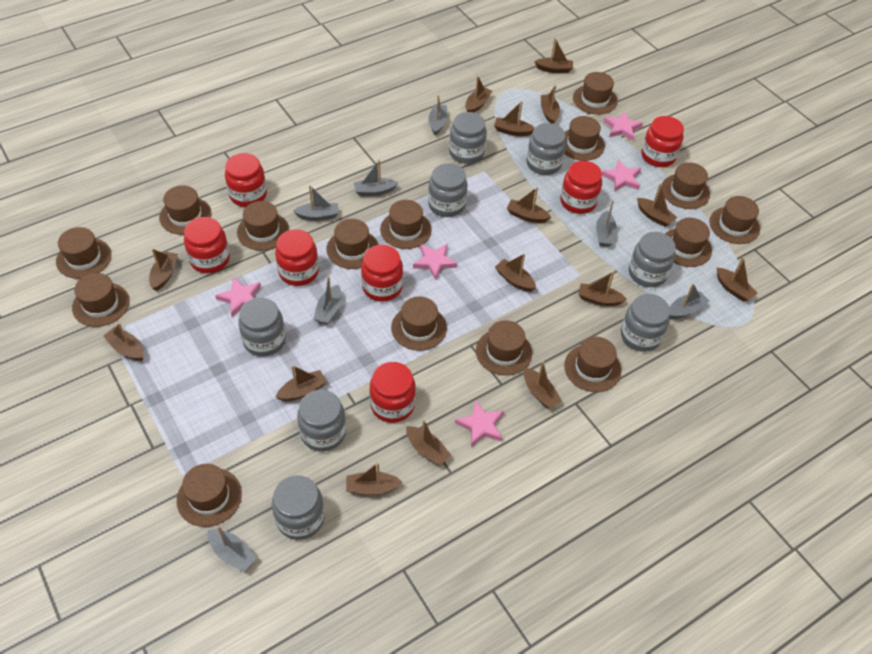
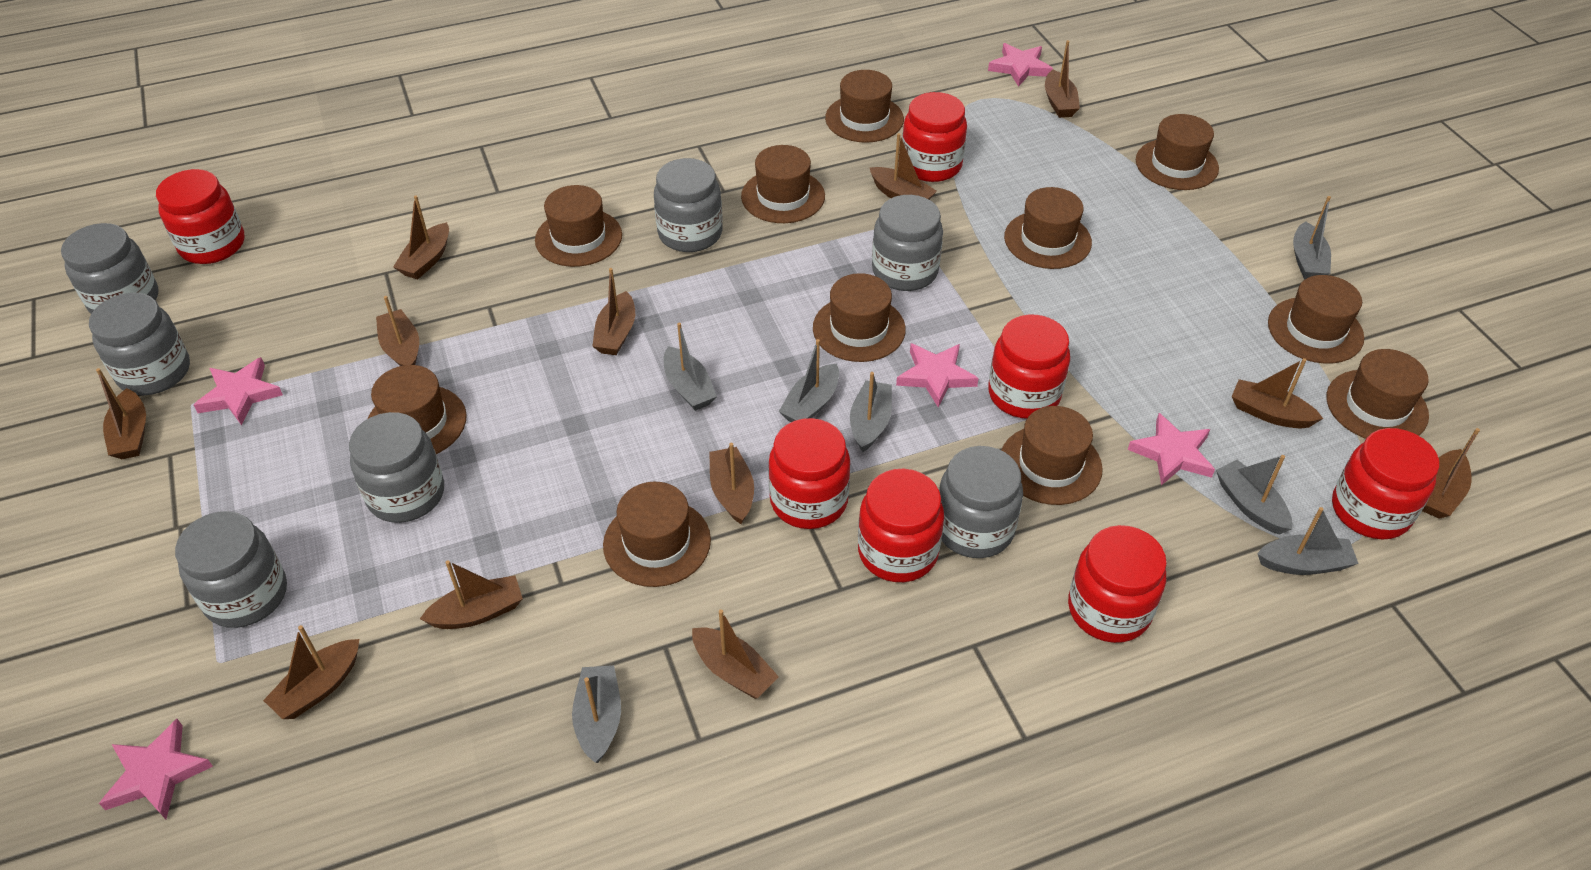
brown boat: [103,323,144,361] [149,248,178,291] [276,365,327,401] [346,462,403,495] [406,420,451,466] [465,76,492,113] [494,101,535,136] [495,253,536,292] [507,187,551,223] [523,361,562,409] [534,38,573,73] [541,85,560,124] [578,271,627,306] [637,184,677,227] [717,256,758,302] = 15 -> [96,368,146,459] [263,625,359,719] [376,296,419,366] [393,196,449,280] [420,560,523,629] [592,268,635,355] [692,609,779,699] [709,443,754,524] [870,133,937,200] [1045,40,1080,118] [1232,358,1323,428] [1422,428,1480,519] = 12
brown hat: [56,227,111,279] [72,273,129,327] [159,185,212,235] [177,464,242,527] [237,201,289,251] [326,219,378,269] [380,200,432,249] [391,297,447,351] [476,320,532,376] [564,337,621,392] [565,116,605,161] [573,72,618,114] [661,162,710,209] [665,218,712,267] [709,196,760,244] = 15 -> [368,365,467,454] [535,185,622,267] [603,482,711,587] [741,145,825,223] [813,273,906,362] [825,70,904,143] [1001,406,1103,505] [1004,187,1092,269] [1136,114,1219,190] [1268,275,1364,364] [1326,349,1429,439] = 11
grey jar: [238,298,286,357] [272,475,325,540] [297,390,346,452] [428,163,467,217] [449,112,487,164] [527,123,566,175] [621,294,670,352] [629,232,676,287] = 8 -> [61,223,158,314] [89,293,190,395] [175,511,287,628] [349,412,444,523] [654,158,723,252] [872,195,943,291] [939,446,1023,558] = 7

